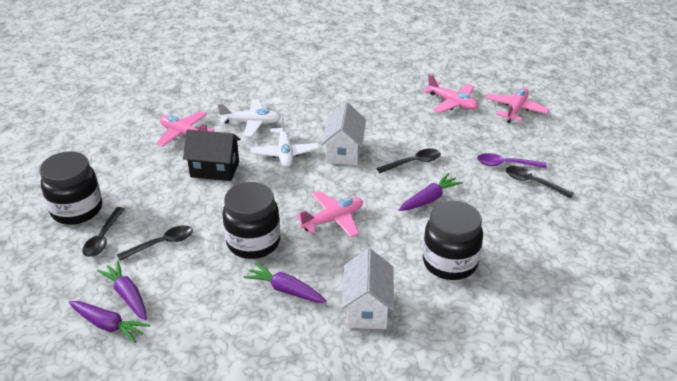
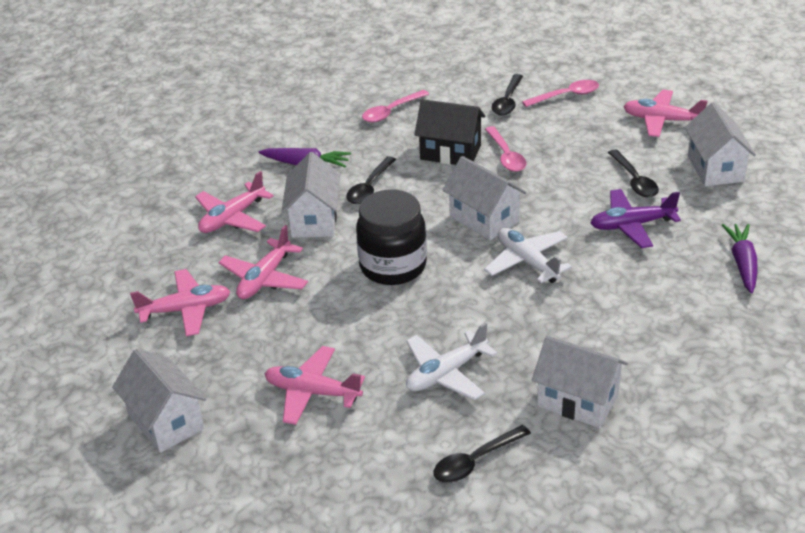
black jar: [40,151,102,225] [222,182,280,259] [423,201,483,280] = 3 -> [356,189,427,285] = 1
pink plane: [157,111,215,146] [296,191,363,238] [423,74,478,113] [486,87,549,123] = 4 -> [130,269,230,336] [195,171,274,233] [218,225,308,299] [264,346,365,425] [623,90,707,137] = 5
pink spoon: none = 0 -> [362,90,429,123] [485,126,526,172] [522,80,599,107] = 3
purple carrot: [69,301,150,343] [97,261,147,320] [244,263,326,303] [399,173,463,211] = 4 -> [259,148,351,168] [722,224,757,293] = 2
purple plane: none = 0 -> [591,189,681,248] = 1
purple spoon: [477,153,547,168] = 1 -> none = 0
white house: [321,102,366,165] [341,248,394,329] = 2 -> [112,349,206,453] [281,152,340,238] [443,156,526,240] [532,335,628,428] [685,102,756,186] = 5

